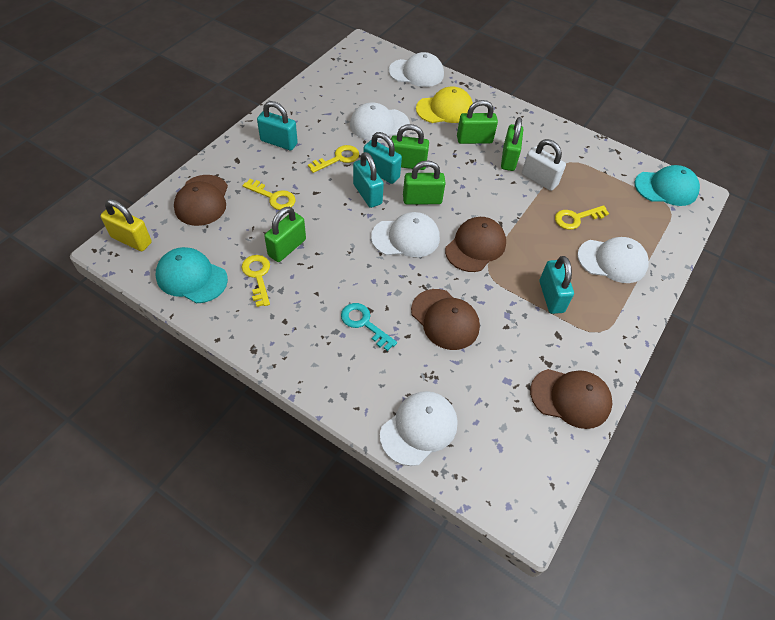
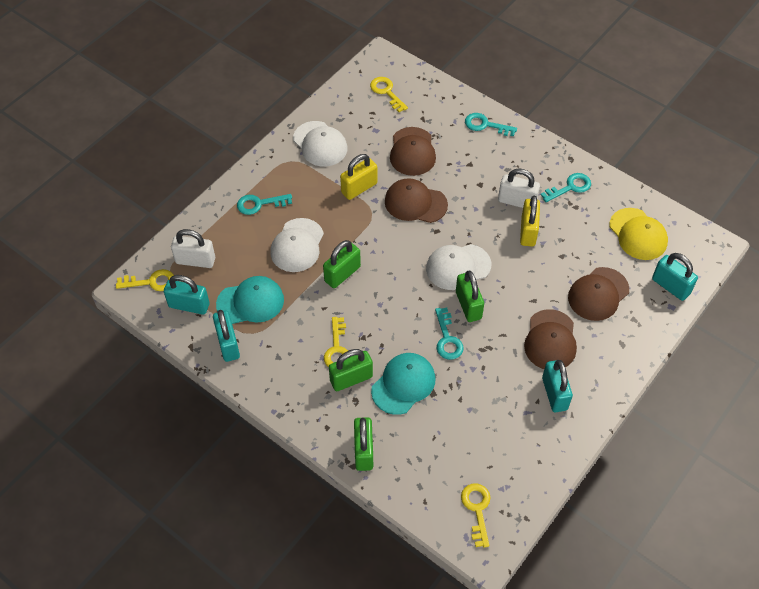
green padlock: [264,207,306,262] [391,124,429,170] [403,160,445,204] [457,100,498,144] [501,117,523,171] = 5 -> [323,240,361,288] [329,349,373,391] [354,417,373,471] [456,271,484,322] = 4
turquoise key: [341,303,397,351] = 1 -> [237,194,292,215] [435,307,464,360] [465,113,517,136] [541,173,591,202] = 4
white cap: [350,102,410,140] [371,212,440,258] [380,391,458,466] [389,52,444,87] [577,237,649,283] = 5 -> [270,218,324,272] [293,121,347,166] [426,244,491,290] = 3
white padlock: [522,139,566,191] = 1 -> [171,229,215,268] [498,168,540,208] = 2
yellow padlock: [100,199,152,252] = 1 -> [340,154,377,200] [520,196,540,246] = 2

